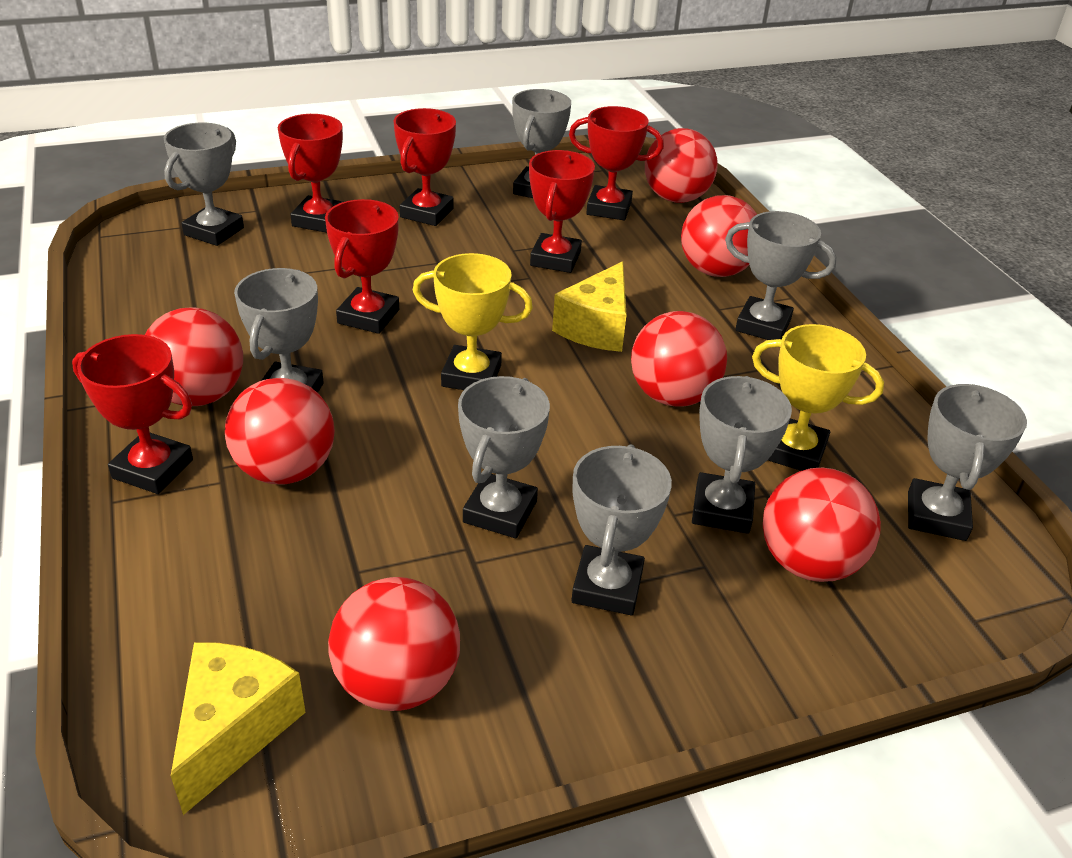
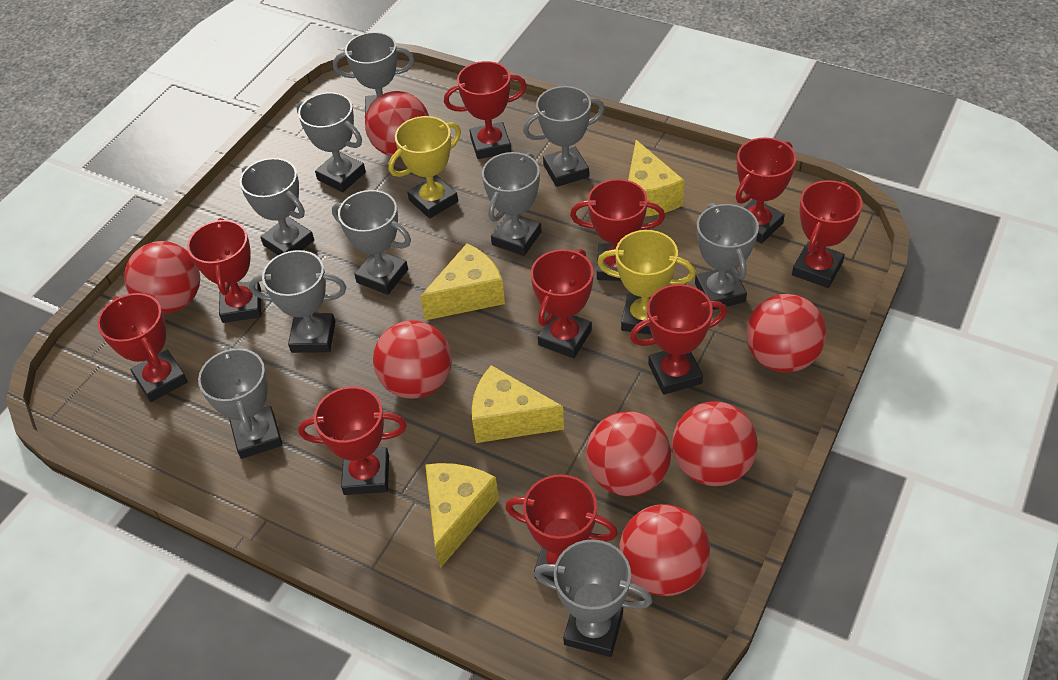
grey trophy: [164,123,244,246] [234,268,324,393] [458,376,550,538] [512,89,571,198] [571,444,672,615] [692,376,792,534] [725,211,837,340] [908,384,1027,541] = 8 -> [198,347,283,459] [240,158,314,255] [249,250,346,353] [297,92,366,192] [332,190,411,295] [333,32,414,117] [482,152,542,256] [523,86,605,187] [534,539,653,657] [695,203,759,310] = 10
red trophy: [72,334,193,494] [278,114,343,233] [325,199,399,334] [394,108,456,226] [529,150,595,273] [569,106,664,220] = 6 -> [97,293,188,402] [187,218,261,323] [298,386,407,495] [444,61,527,159] [505,474,618,581] [531,249,594,358] [570,179,665,281] [630,284,727,395] [736,138,796,244] [792,180,863,288] = 10
yellow cheese: [171,642,306,815] [552,261,627,352] = 2 -> [420,243,505,320] [425,463,499,568] [472,365,564,443] [628,140,685,216] = 4

